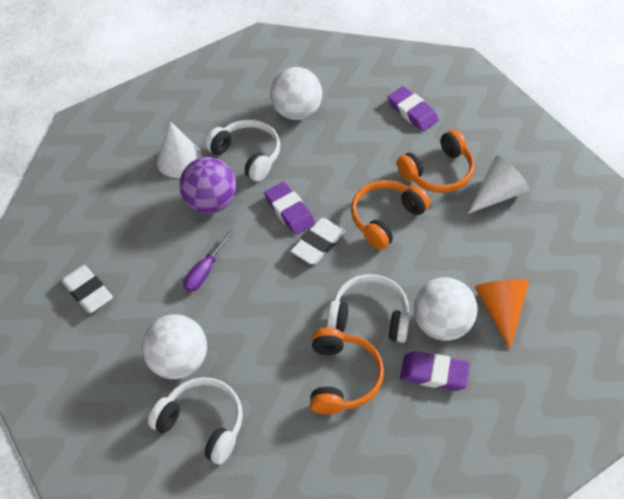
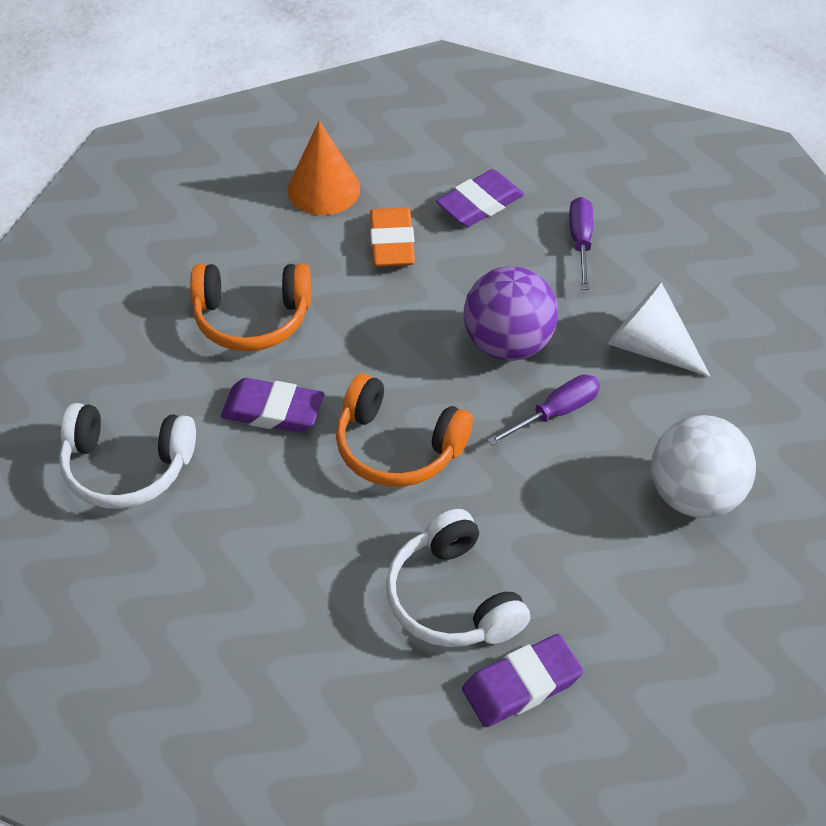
orange eraser: none = 0 -> [370,207,415,267] = 1
orange headphones: [310,328,384,415] [351,180,430,250] [397,130,474,193] = 3 -> [190,264,311,351] [336,373,473,487] = 2
purple screwdriver: [183,229,234,292] = 1 -> [487,375,600,446] [569,197,593,290] = 2
white ball: [142,314,207,379] [270,67,322,120] [414,278,478,341] = 3 -> [651,415,756,518] = 1
white cone: [157,121,203,178] [468,155,530,214] = 2 -> [608,282,711,377] = 1
white eraser: [61,265,113,313] [291,218,345,264] = 2 -> none = 0
white headphones: [148,377,243,465] [205,119,280,182] [327,274,410,343] = 3 -> [59,403,196,509] [386,509,530,647] = 2

